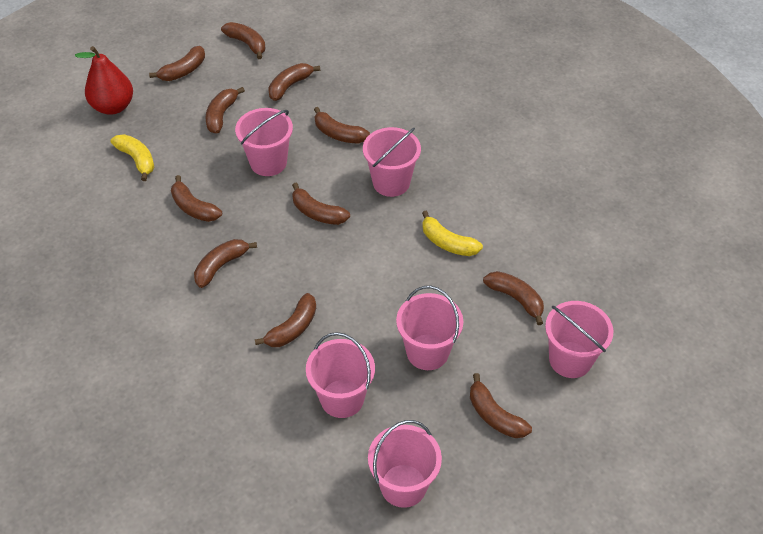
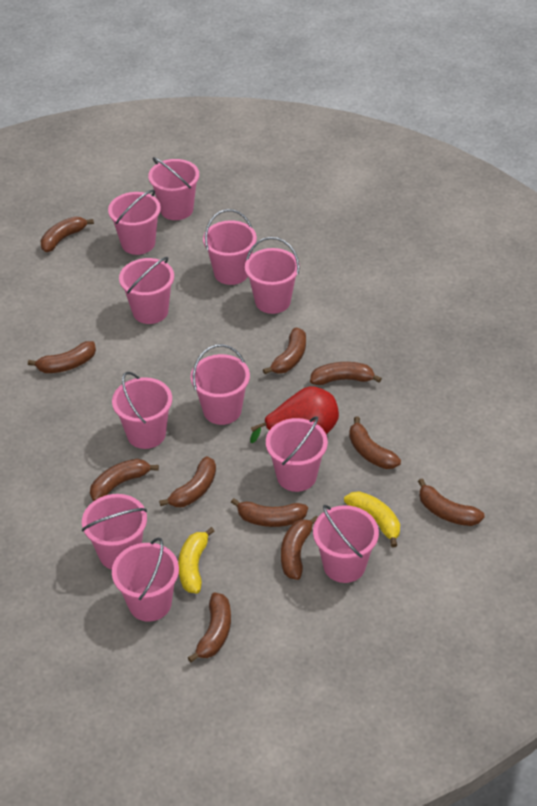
pink bucket: [235,108,293,176] [306,332,375,418] [363,127,421,197] [368,420,442,508] [396,286,463,370] [545,301,613,378] = 6 -> [82,494,147,570] [108,189,161,255] [112,372,172,449] [112,537,179,622] [119,257,174,324] [148,157,199,220] [191,344,250,425] [203,209,257,285] [245,237,300,314] [266,416,328,492] [313,505,379,583] = 11

